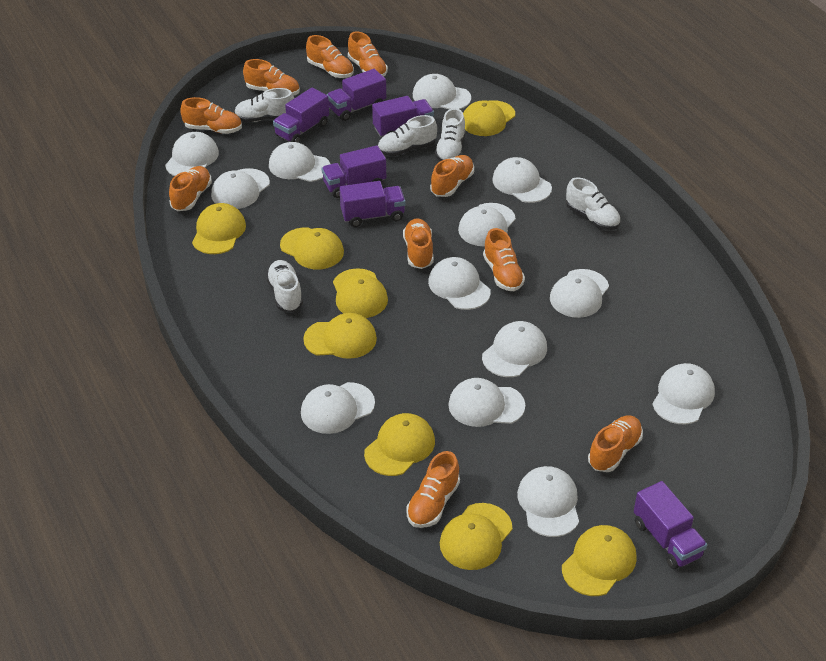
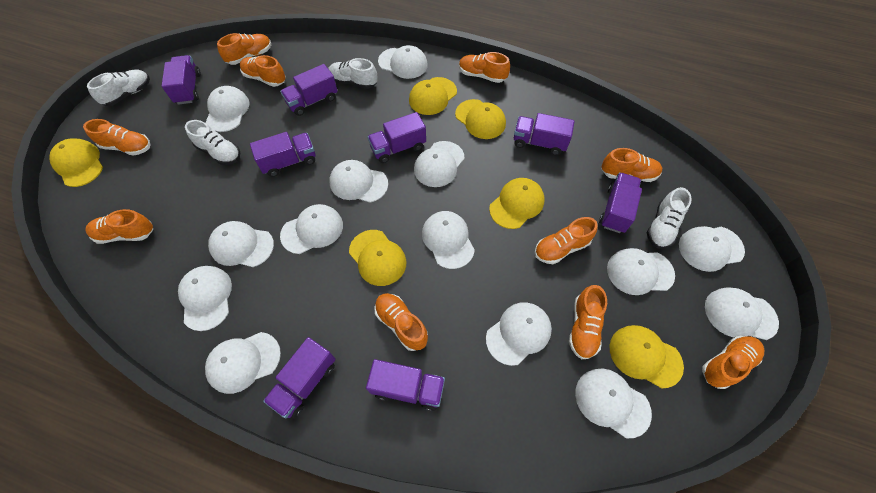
purple truck: [273,88,329,143] [322,145,386,198] [327,69,386,121] [340,181,406,227] [372,96,434,137] [634,481,707,569] = 6 -> [162,55,201,105] [250,132,316,177] [263,337,336,418] [280,64,338,116] [366,359,445,411] [367,112,426,163] [514,113,575,155] [599,172,642,233] = 8
white cap: [165,132,219,176] [211,168,270,209] [269,142,330,182] [301,382,375,434] [413,74,471,109] [428,257,491,310] [448,378,525,427] [458,203,516,246] [482,321,547,377] [492,157,552,203] [517,466,579,537] [550,269,609,318] [652,363,715,425] = 13 -> [178,266,232,331] [205,86,249,132] [205,332,281,394] [208,221,274,267] [280,204,343,254] [329,160,388,202] [378,45,428,79] [414,141,465,187] [422,211,475,269] [486,302,552,366] [575,369,652,439] [607,248,675,295] [679,226,745,272] [705,287,779,340] = 14
white shoe: [234,88,294,122] [266,260,303,312] [378,115,437,156] [435,108,466,161] [566,177,621,230] = 5 -> [87,69,150,106] [185,120,240,165] [328,58,378,89] [647,187,692,249] = 4
yellow cap: [192,203,246,254] [280,228,344,269] [303,313,377,359] [333,268,388,318] [364,413,435,476] [440,503,512,570] [463,100,515,136] [562,525,637,596] = 8 -> [49,138,103,187] [349,230,406,286] [409,77,457,115] [455,99,506,139] [489,178,544,229] [610,325,684,388] = 6

